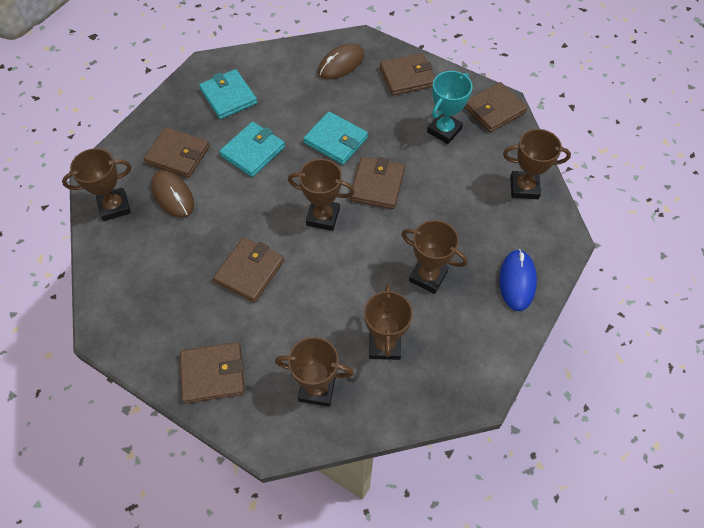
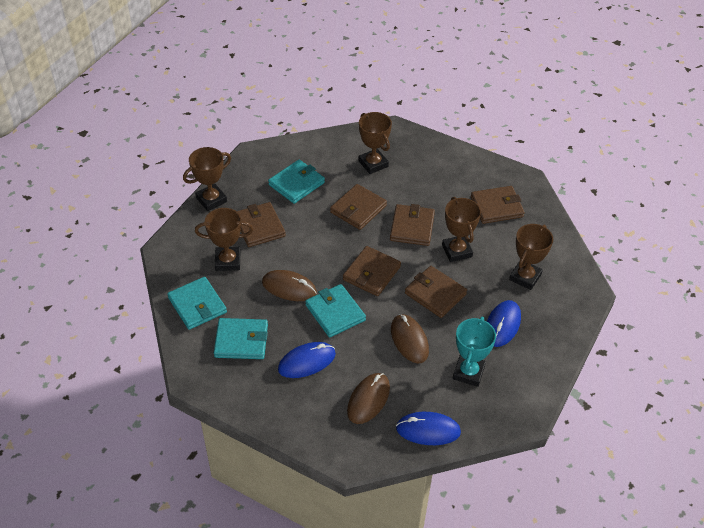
blue mouse: [499,249,537,311] = 1 -> [278,342,336,378] [396,412,461,445] [487,300,521,347] = 3
brown mouse: [151,170,194,218] [318,44,364,80] = 2 -> [262,270,317,301] [347,373,390,424] [391,314,429,364] = 3
brown trophy: [62,148,131,221] [275,337,354,407] [288,159,355,231] [364,284,413,360] [402,220,468,294] [503,129,571,199] = 6 -> [183,147,231,211] [195,208,253,271] [358,112,392,174] [442,197,481,262] [509,224,553,290] = 5
turquoise wallet: [199,69,257,119] [219,122,285,177] [303,111,368,165] = 3 -> [167,277,227,330] [214,318,268,359] [268,160,325,204] [305,284,366,338] = 4

